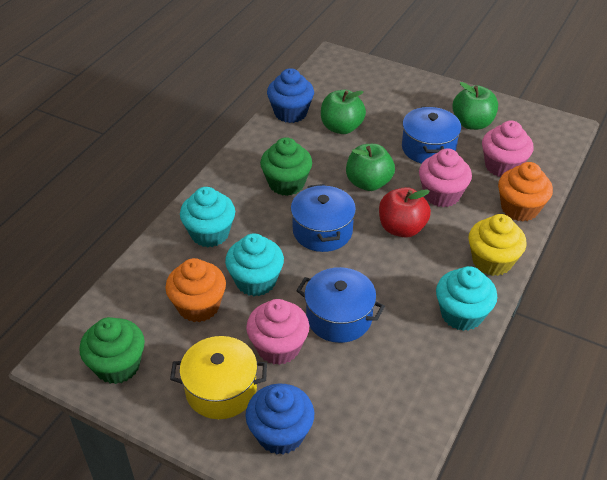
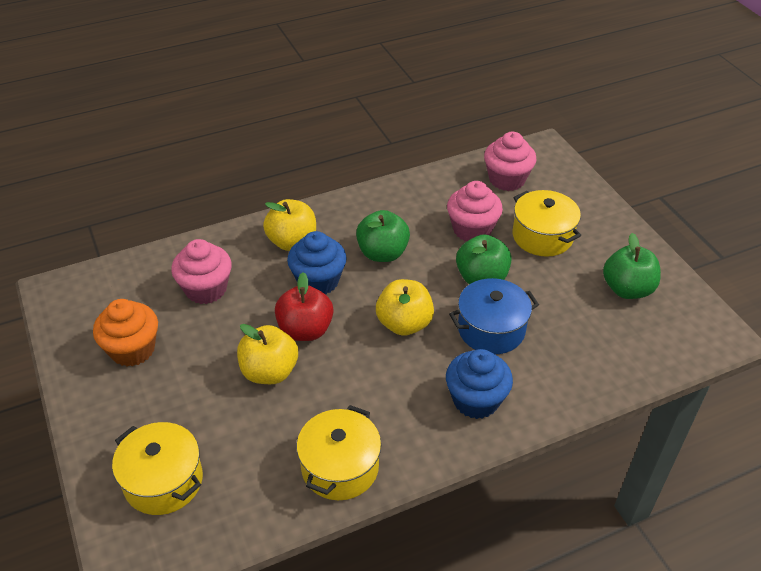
blue pot: [291,184,356,252] [296,267,385,343] [402,107,461,164] = 3 -> [449,278,539,354] = 1
green cupcake: [79,317,145,384] [260,137,312,196] = 2 -> none = 0
orange cupcake: [165,258,226,322] [498,162,553,221] = 2 -> [93,299,158,366] = 1
turquoise cupcake: [180,187,235,247] [225,233,284,296] [436,266,497,331] = 3 -> none = 0
yellow apple: none = 0 -> [237,324,298,384] [263,199,316,251] [376,279,434,336] = 3
yellow cupcake: [468,214,526,276] = 1 -> none = 0
yellow pot: [170,336,267,419] = 1 -> [112,422,203,515] [296,405,381,500] [513,190,581,257] = 3

